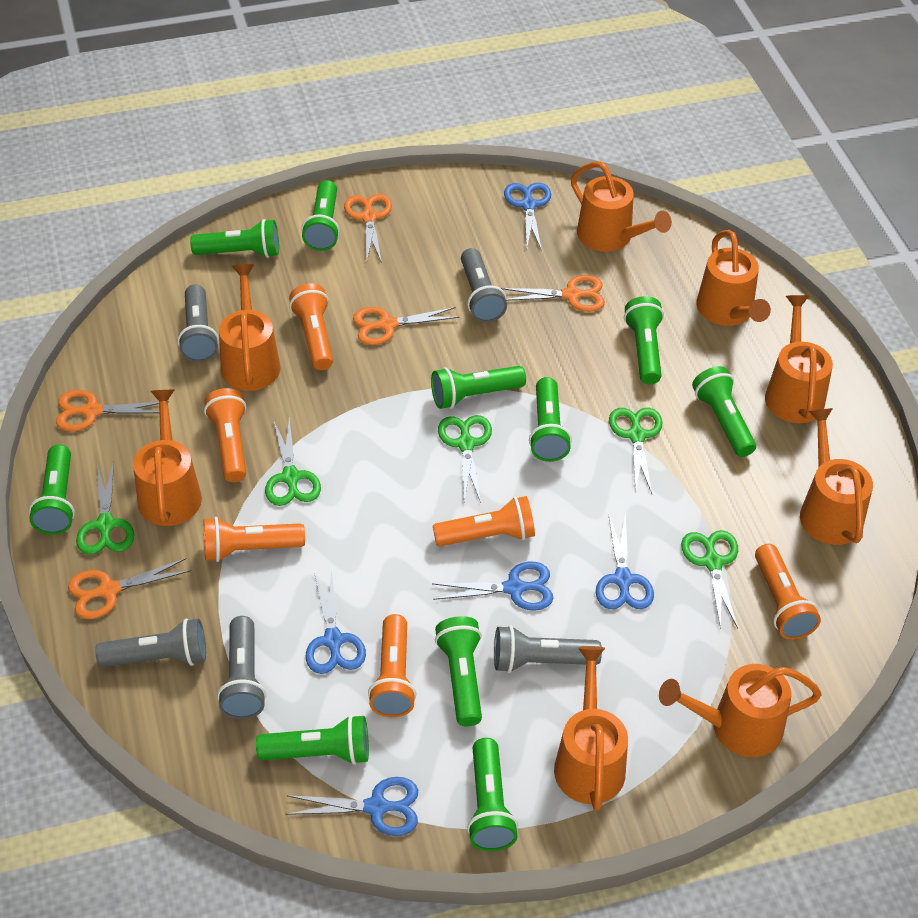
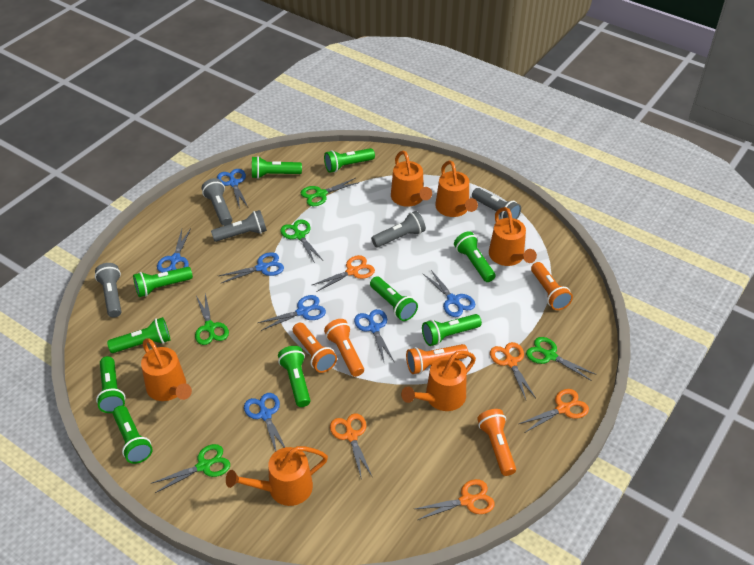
blue scissors: [285,777,418,836] [305,570,366,674] [432,562,553,611] [504,182,551,251] [596,513,654,609] = 5 -> [157,228,191,273] [217,169,248,209] [219,252,284,283] [244,393,285,452] [258,295,326,331] [354,309,394,364] [423,269,475,317] = 7
orange flashlight: [204,388,247,482] [204,517,305,562] [289,283,333,370] [368,614,416,717] [433,496,535,546] [755,544,821,640] = 6 -> [293,323,337,373] [324,319,364,377] [406,344,468,374] [477,409,516,476] [531,262,573,310] = 5
orange watering can: [133,390,202,526] [219,264,280,391] [554,646,628,811] [571,161,672,252] [659,664,822,757] [696,230,771,326] [765,295,833,423] [800,408,873,545] = 8 -> [141,338,192,401] [226,446,328,506] [391,151,432,207] [401,350,476,411] [435,160,478,217] [489,207,537,266] = 6

